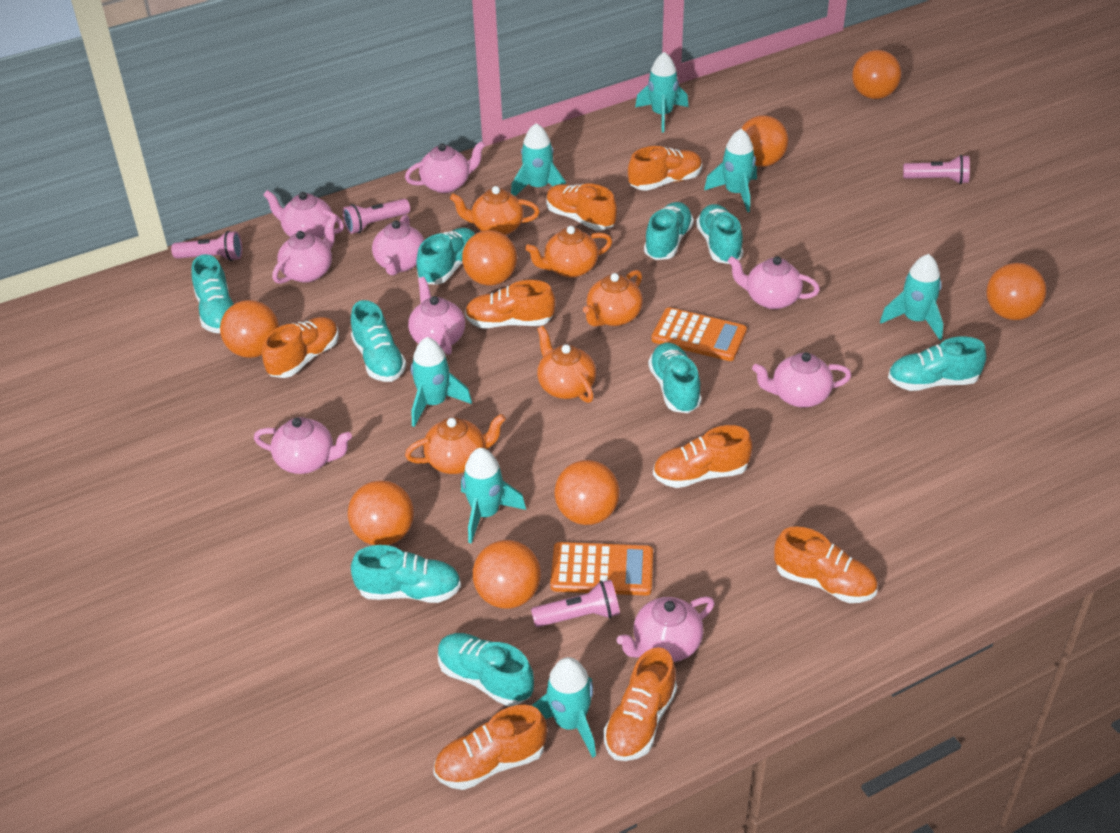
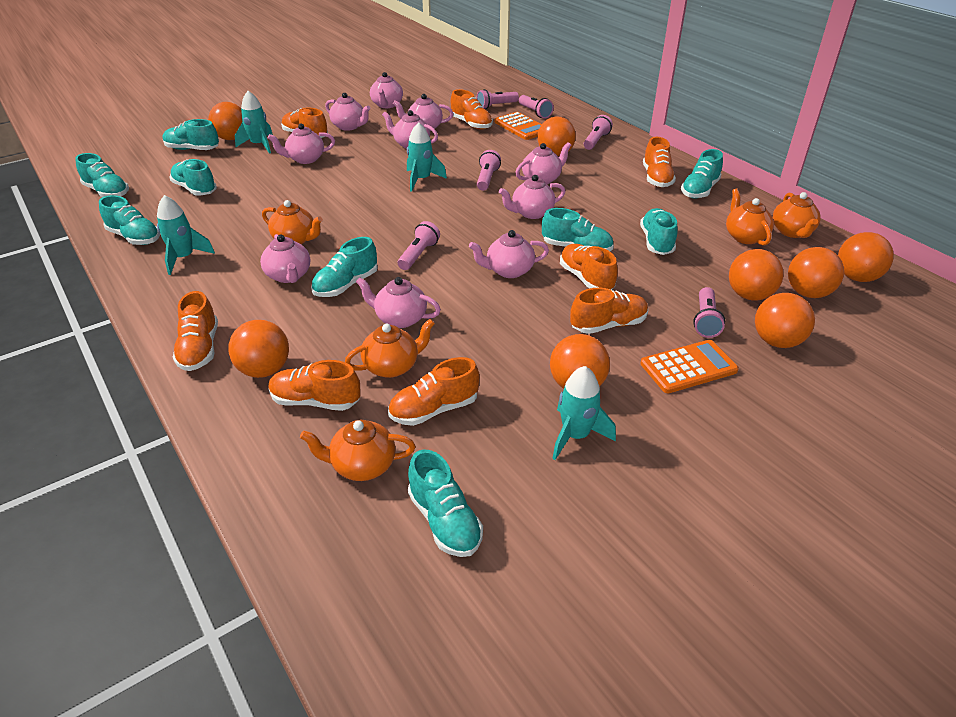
pink flashlight: [171,231,242,261] [343,199,410,234] [531,580,620,627] [903,155,970,184] = 4 -> [398,221,440,270] [477,89,519,109] [477,150,501,191] [519,95,554,119] [584,115,613,150] [693,287,725,338] = 6
pink teapot: [254,417,352,474] [263,190,344,239] [272,217,336,284] [372,214,424,275] [405,141,485,193] [408,277,465,355] [616,596,714,662] [728,256,820,309] [752,352,851,407] = 9 -> [260,234,310,283] [268,124,335,164] [325,93,370,131] [356,277,441,328] [370,72,403,108] [382,110,438,149] [393,94,453,131] [469,230,549,278] [499,175,566,219] [515,142,571,184] = 10
turquoise rocket: [411,337,472,427] [461,448,526,544] [511,123,566,196] [531,657,596,758] [635,52,688,133] [704,129,757,212] [880,254,943,340] = 7 -> [157,195,215,275] [235,91,273,154] [407,122,447,192] [552,366,616,460] = 4

